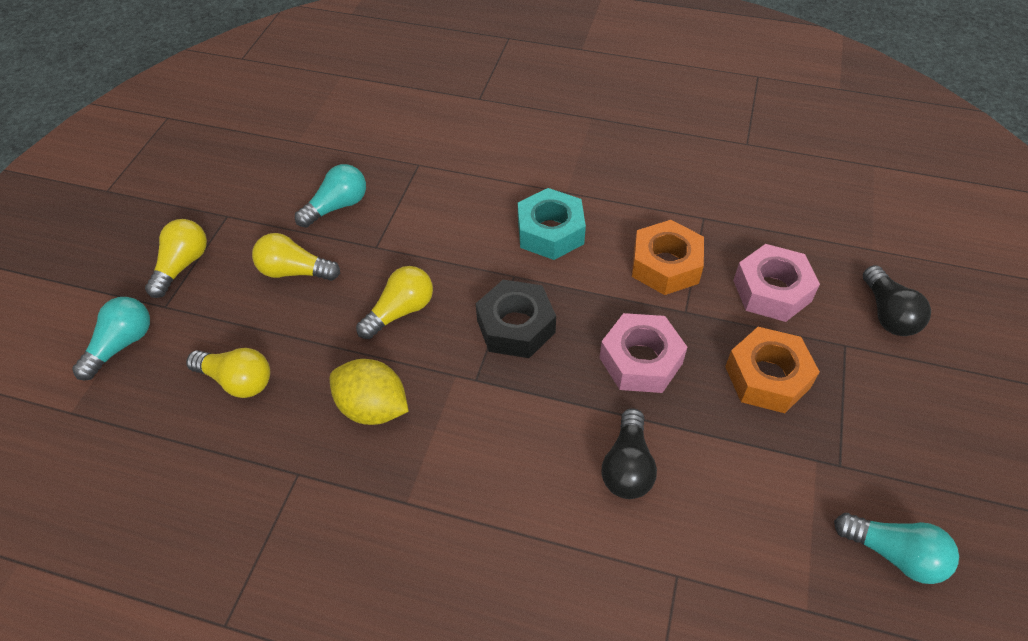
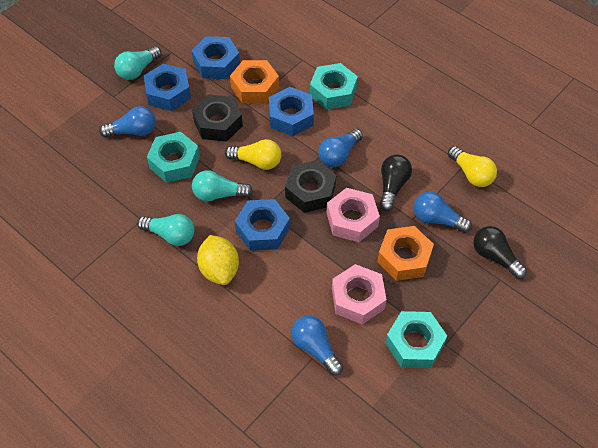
black nut: [476,280,556,358] = 1 -> [192,94,243,142] [285,160,336,213] = 2
blue light bulb: none = 0 -> [99,106,156,138] [291,316,343,376] [318,129,363,167] [414,192,472,233] = 4
blue nut: none = 0 -> [144,64,191,111] [191,36,240,79] [235,199,290,251] [269,87,314,136] = 4
turquoise nut: [518,188,586,260] = 1 -> [147,132,200,183] [310,63,358,110] [385,311,447,368] = 3
yellow light bulb: [145,219,207,298] [186,348,270,398] [252,233,340,281] [356,266,433,339] = 4 -> [225,139,281,170] [448,146,497,187] = 2

